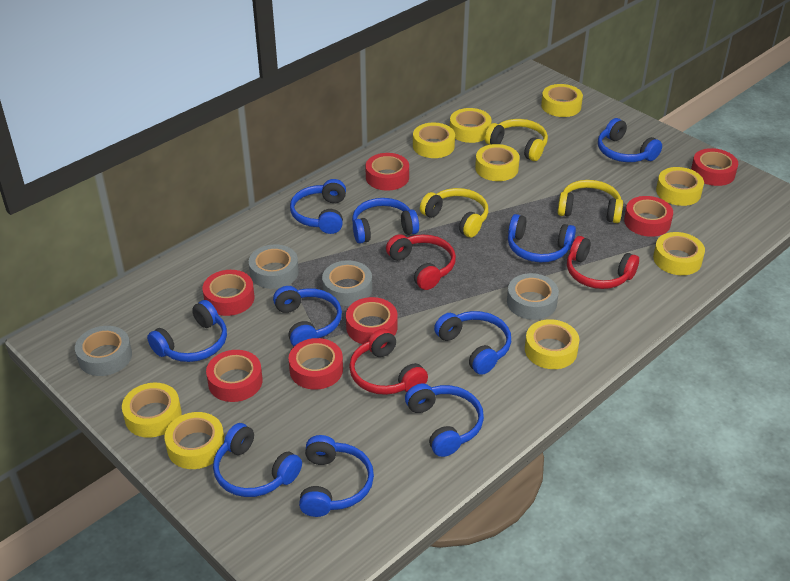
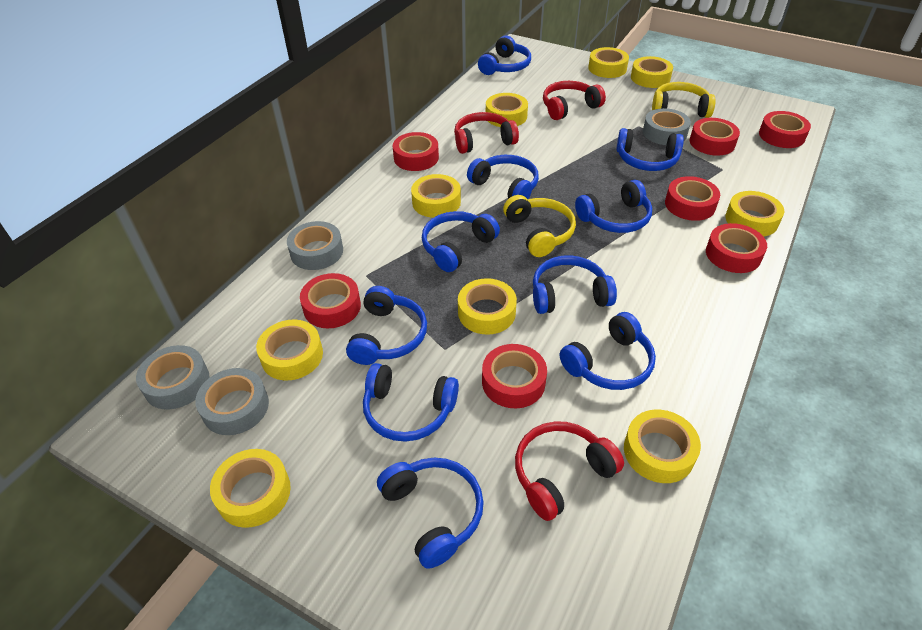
yellow headphones: [420,188,488,238] [485,119,548,161] [558,180,623,223] = 3 -> [503,195,576,257] [652,82,716,118] = 2

